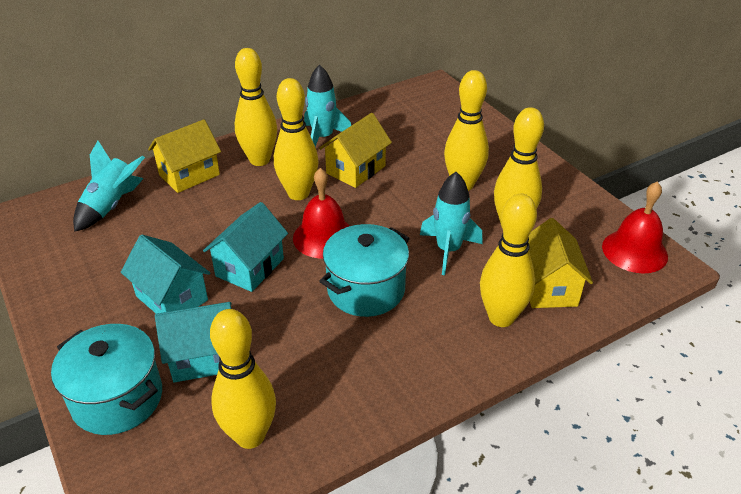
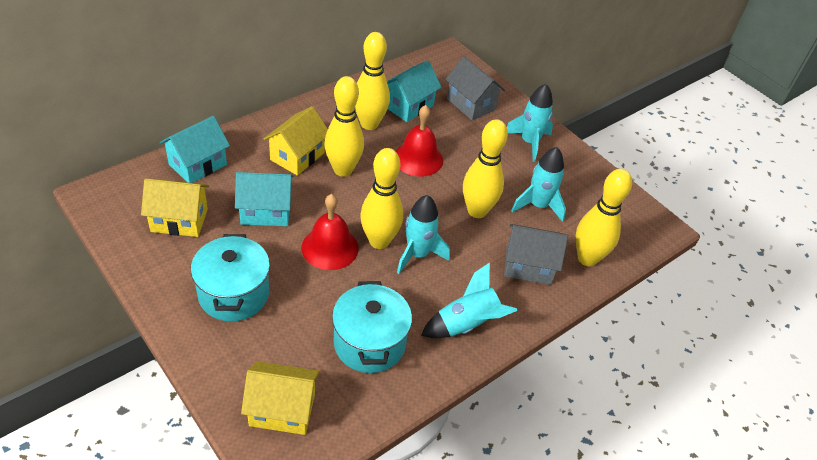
grey house: none = 0 -> [445,56,505,120] [504,224,568,285] = 2
turquoise rocket: [73,141,145,232] [304,65,351,147] [420,172,483,275] = 3 -> [397,195,450,274] [421,263,518,338] [507,84,553,162] [511,147,566,222] = 4
yellow bowling pin: [210,309,276,449] [235,48,277,166] [274,78,319,200] [444,70,489,191] [480,194,537,327] [494,107,544,228] = 6 -> [324,76,364,177] [355,32,390,130] [360,148,403,249] [463,119,508,218] [576,169,632,266] = 5

